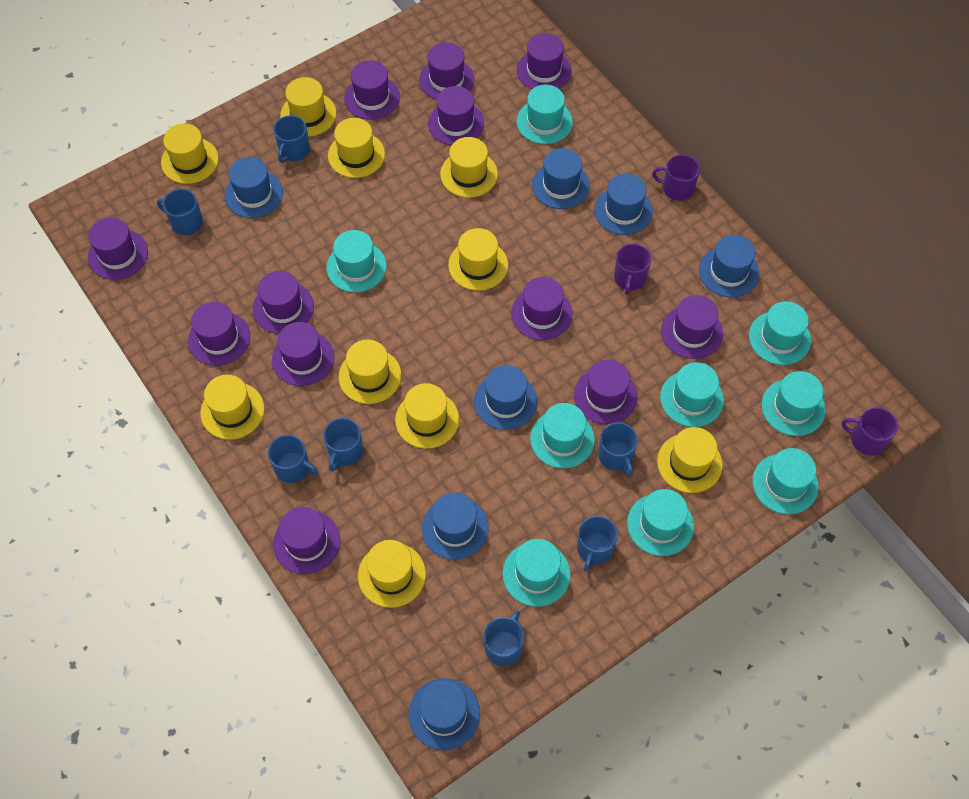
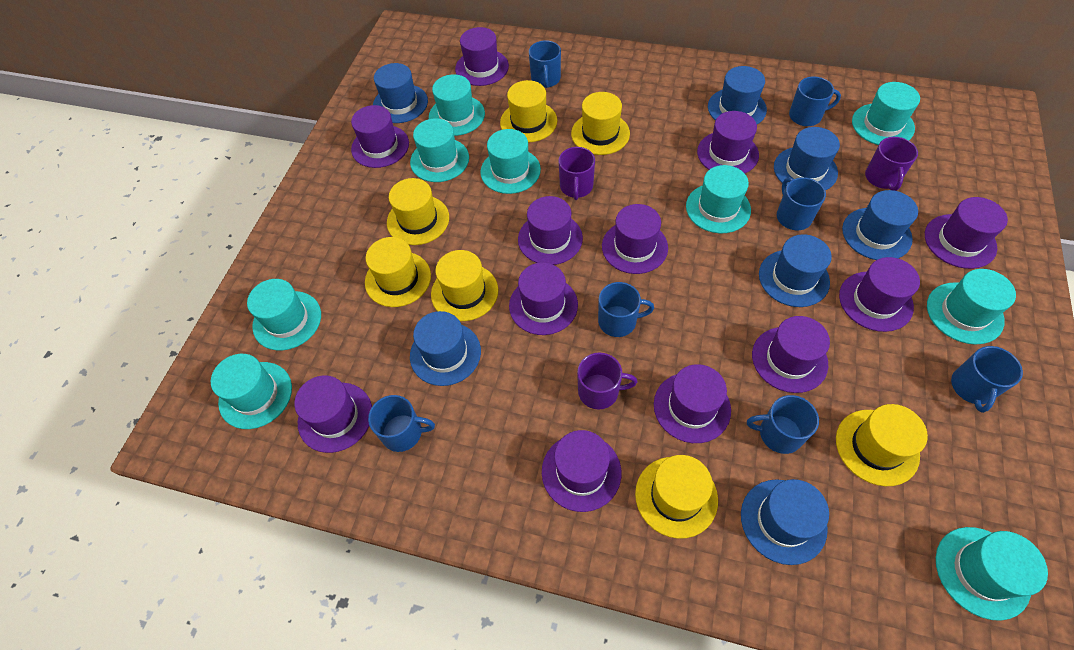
yellow hat: [161,123,219,184] [200,374,264,440] [280,77,336,137] [328,118,385,178] [339,340,401,404] [358,540,426,608] [395,383,459,449] [440,137,498,198] [448,228,508,291] [657,427,722,493] = 10 -> [365,237,431,307] [387,178,449,245] [431,250,498,321] [500,80,557,143] [571,92,630,155] [635,455,718,539] [836,404,928,486] = 7

